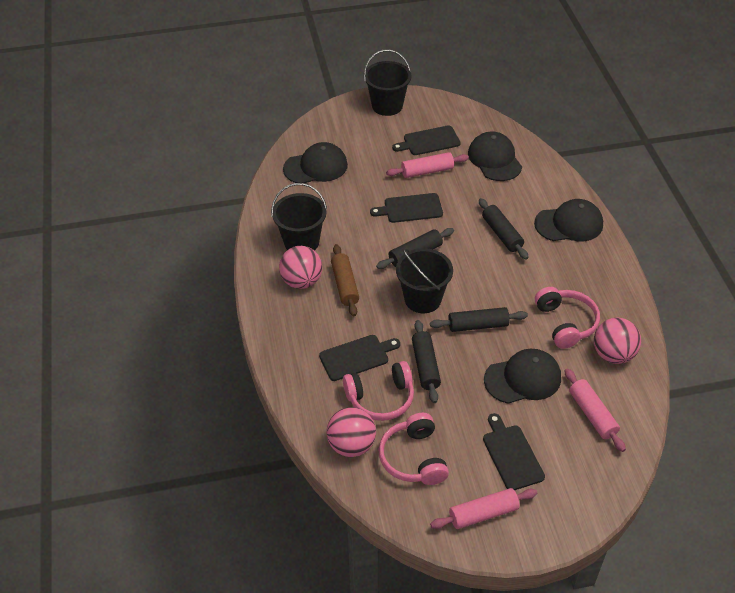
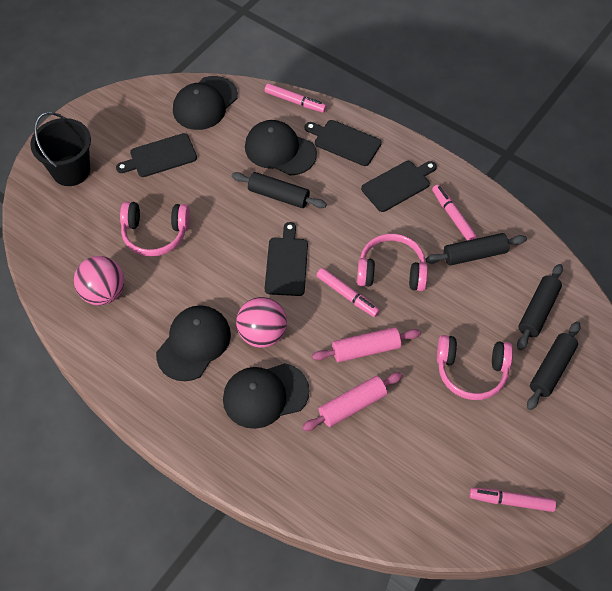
black bucket: [271,183,327,251] [364,49,412,116] [396,248,453,313] = 3 -> [30,112,91,186] = 1
brown rolling pin: [331,244,359,316] = 1 -> none = 0
pink ball: [279,246,322,289] [327,407,376,457] [594,318,641,364] = 3 -> [74,256,124,305] [236,297,287,348] = 2
pink marker: none = 0 -> [264,83,327,113] [316,268,380,317] [432,185,477,241] [470,488,556,512] = 4
pink rolling pin: [386,152,469,178] [430,488,537,529] [565,368,626,452] = 3 -> [302,372,403,431] [312,327,421,362] = 2

